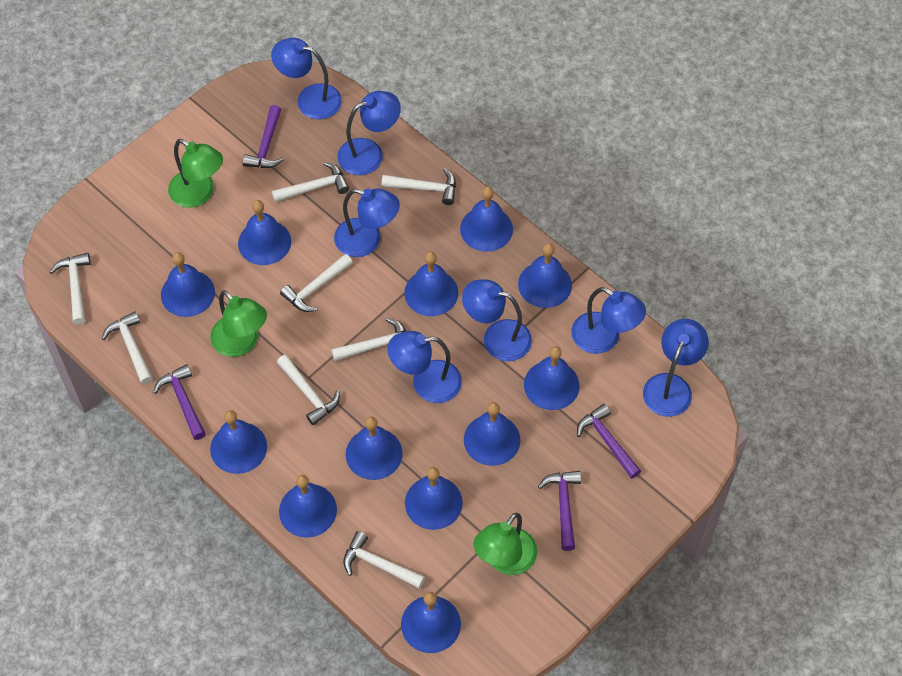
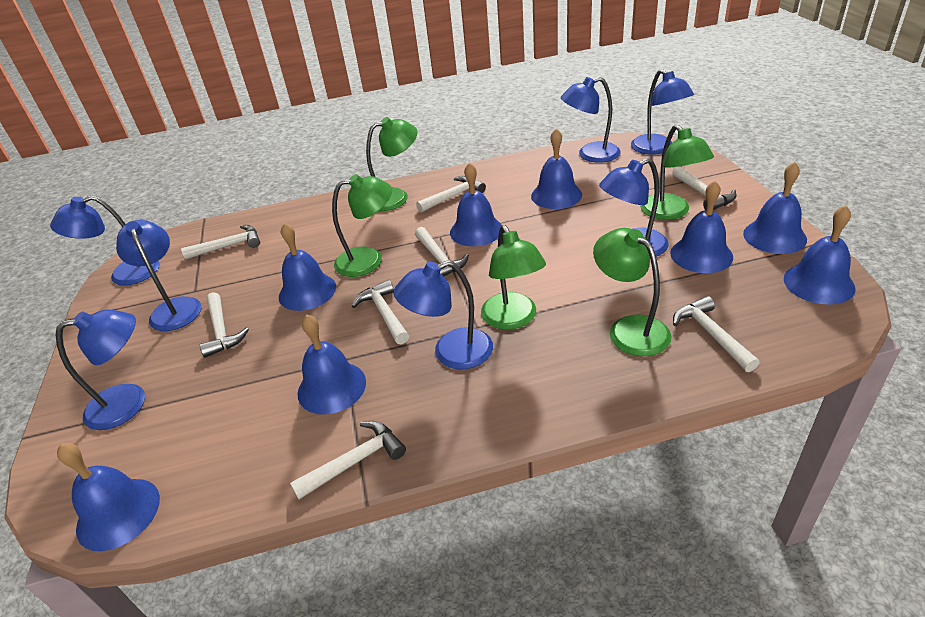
blue bell: [161,252,215,317] [210,410,267,474] [238,200,291,265] [279,475,337,538] [345,417,403,480] [401,592,461,653] [404,252,458,316] [405,467,463,530] [460,186,513,252] [464,402,520,466] [518,243,572,308] [524,346,580,410] = 12 -> [57,443,160,551] [279,223,336,311] [298,315,366,415] [450,163,502,246] [531,128,582,209] [670,181,733,273] [743,162,807,254] [784,205,856,305] = 8
green lamp: [168,139,223,208] [210,290,267,357] [474,513,537,575] = 3 -> [332,174,392,277] [366,117,418,211] [481,225,546,330] [593,228,672,356] [640,125,714,220] = 5
purple hammer: [153,364,206,440] [243,105,284,168] [538,471,581,551] [577,404,641,479] = 4 -> none = 0

